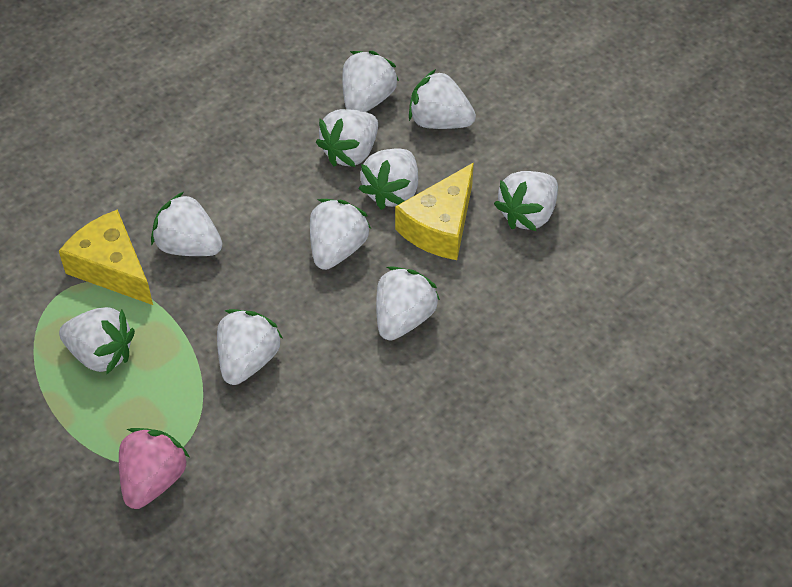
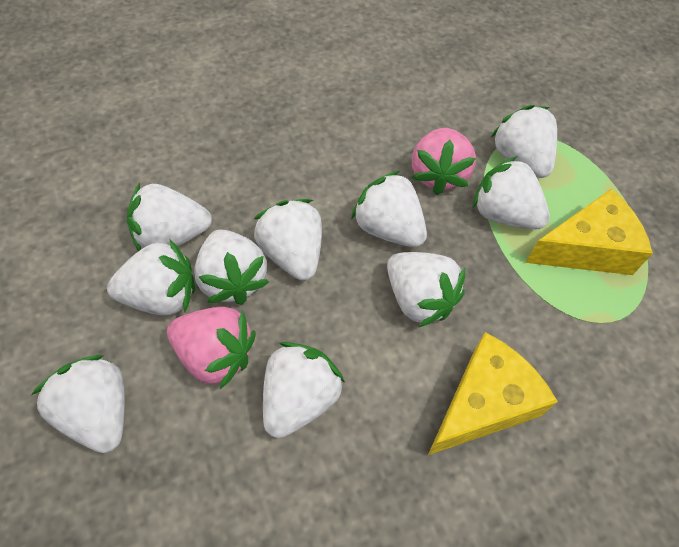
pink strawberry: [119,428,190,509] = 1 -> [167,307,256,389] [412,128,476,195] = 2

